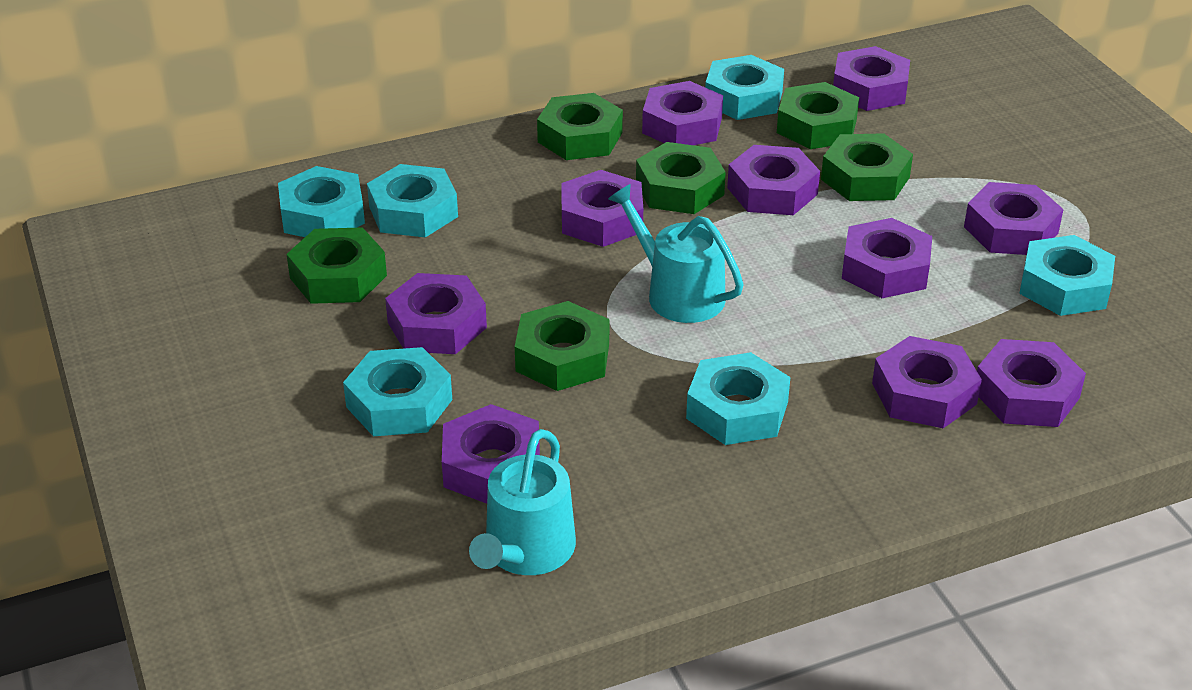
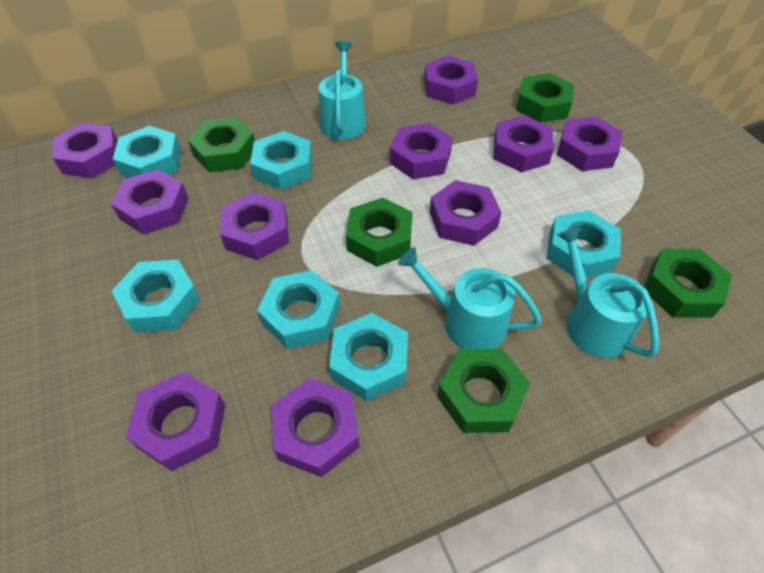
green nut: [286,227,387,304] [515,301,609,391] [537,93,623,160] [636,142,726,214] [777,82,859,149] [821,133,913,201] = 6 -> [188,117,255,172] [346,198,413,267] [437,349,531,433] [516,73,574,123] [644,249,732,318] = 5
turquoise watering can: [469,429,576,575] [608,184,744,323] = 2 -> [319,41,366,140] [398,247,542,349] [557,227,659,358] = 3

